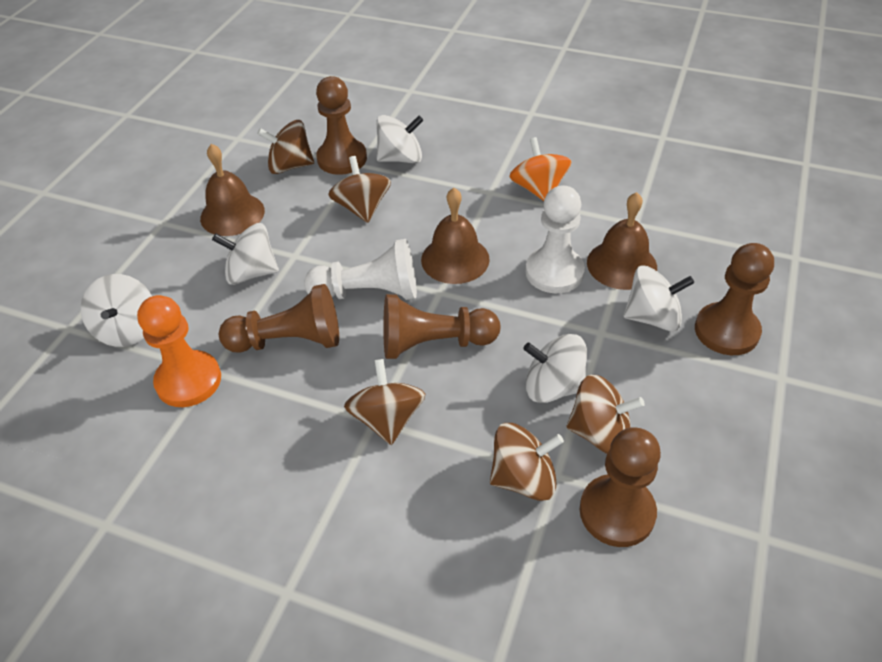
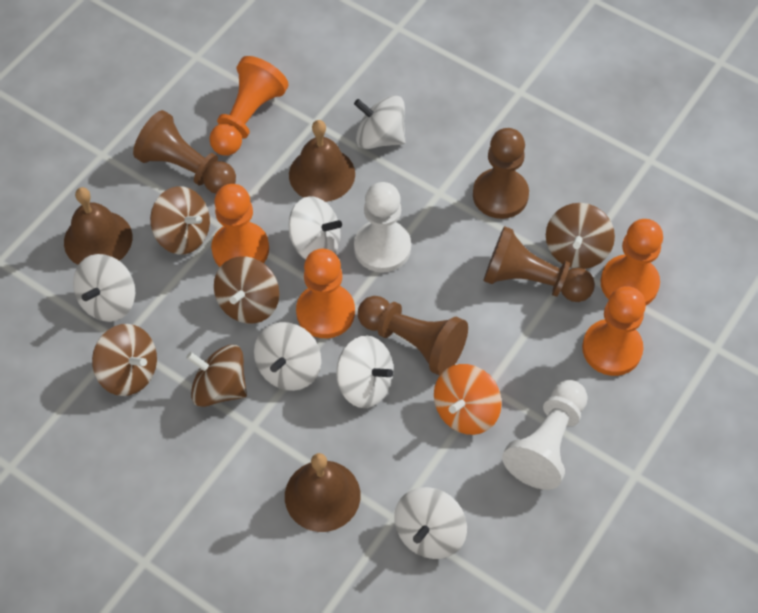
brown pawn: [219,284,339,353] [316,76,367,175] [383,294,500,359] [580,427,661,547] [695,243,774,355] = 5 -> [133,110,236,194] [358,296,468,376] [473,128,529,219] [483,226,595,302] = 4
orange pawn: [137,295,221,407] = 1 -> [209,56,289,156] [211,184,269,267] [296,249,355,338] [582,286,646,376] [600,219,663,305] = 5
white spinning top: [81,274,152,347] [212,223,279,285] [376,115,423,163] [523,334,587,403] [624,266,694,331] = 5 -> [73,254,135,322] [254,322,321,391] [288,196,342,259] [336,335,394,408] [354,95,405,149] [394,487,467,559] = 6

